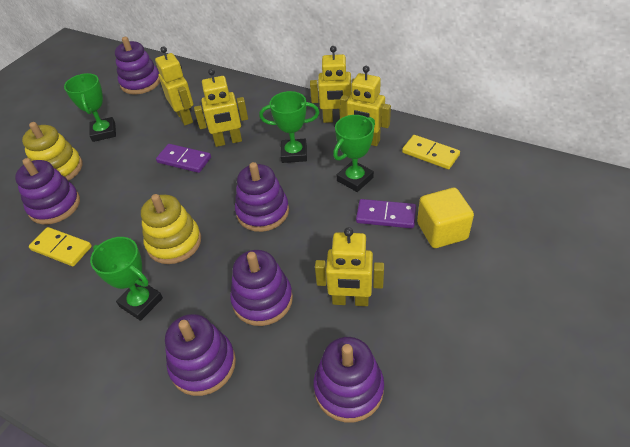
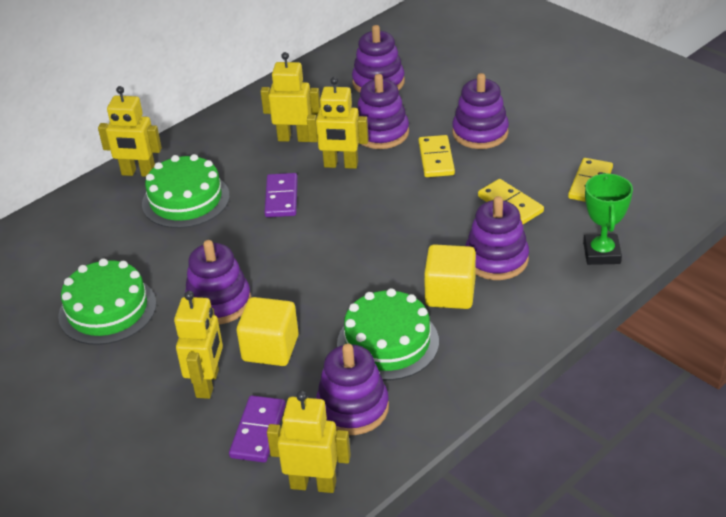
green cake: none = 0 -> [58,258,156,345] [142,154,230,228] [337,288,439,380] = 3
green trophy: [64,73,116,142] [90,237,163,321] [259,91,319,163] [333,115,375,192] = 4 -> [583,173,633,265] = 1
yellow cube: [417,188,474,248] = 1 -> [237,297,299,366] [424,244,476,309] = 2
yellow domino: [29,227,92,266] [402,135,460,169] = 2 -> [419,135,455,177] [478,179,544,224] [568,158,613,202] = 3
yellow stacking toy: [22,122,82,181] [141,194,201,264] = 2 -> none = 0

